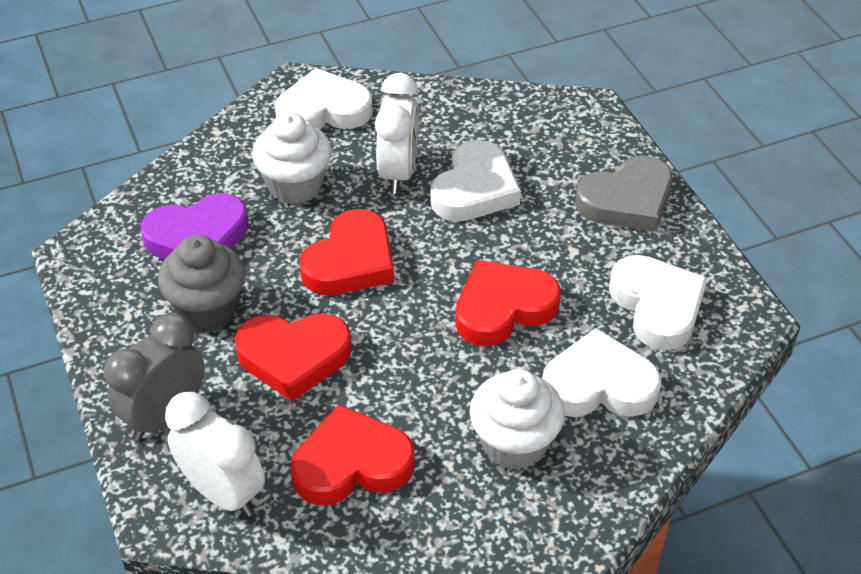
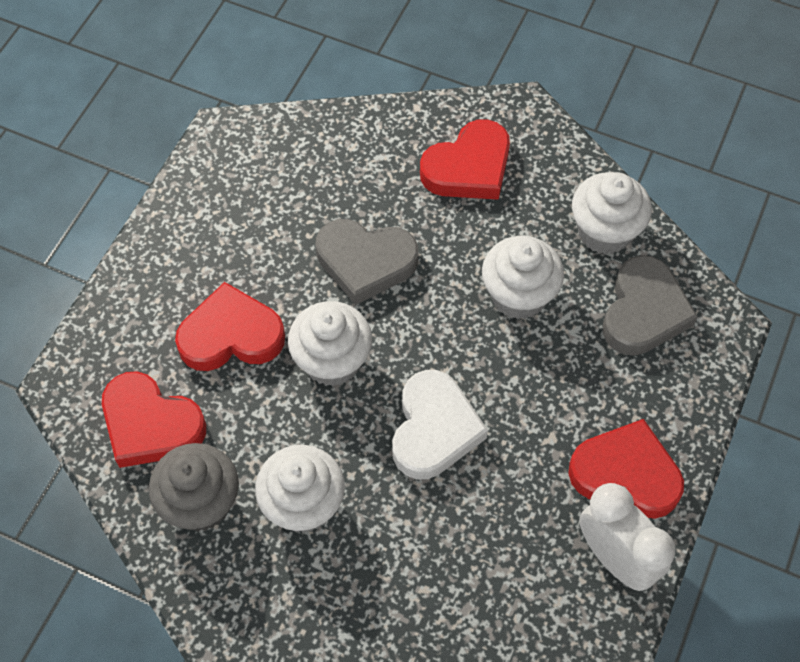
grey clock: [104,313,205,441] = 1 -> none = 0
grey heart: [576,155,672,232] = 1 -> [316,219,418,305] [603,255,698,356] = 2
purple heart: [141,193,249,259] = 1 -> none = 0
white clock: [165,392,265,517] [375,73,419,194] = 2 -> [579,483,675,591] = 1
white cupcake: [252,112,332,204] [469,369,565,470] = 2 -> [255,445,345,533] [288,301,372,386] [482,236,564,319] [572,172,652,255] = 4
white heart: [275,68,372,129] [430,140,521,222] [542,328,661,417] [609,255,707,350] = 4 -> [392,370,488,479] = 1

